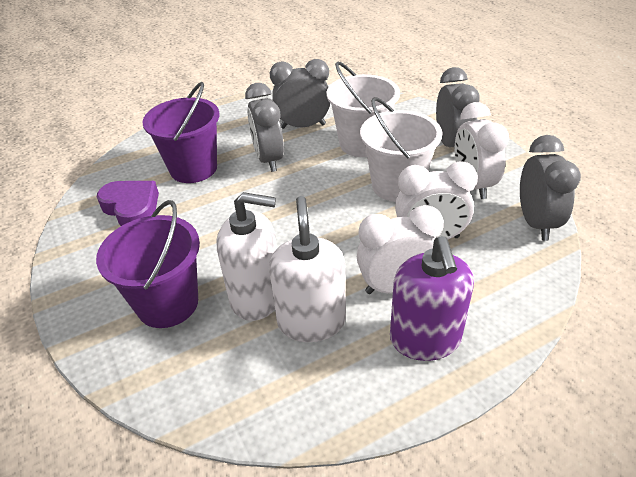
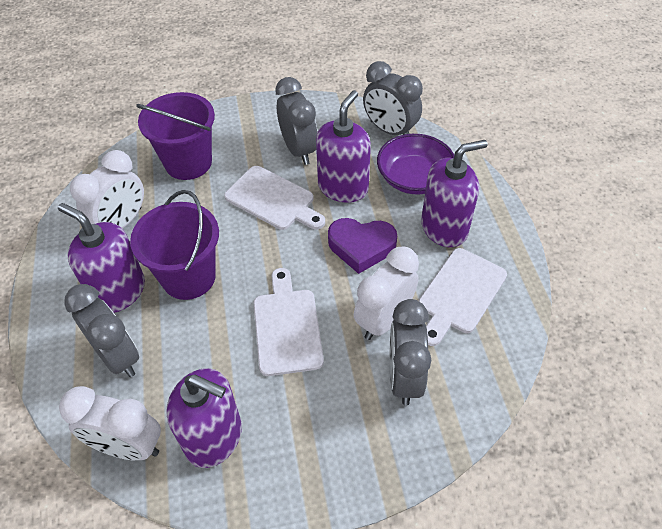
purple bowl: none = 0 -> [377,134,454,195] = 1
purple soap dispenser: [390,236,474,361] = 1 -> [58,203,145,313] [166,368,242,468] [316,90,371,203] [421,140,488,247] = 4
white bucket: [326,61,400,157] [360,97,443,202] = 2 -> none = 0
white cutting board: none = 0 -> [224,166,325,230] [254,268,324,376] [419,248,507,346] = 3
white soap dispenser: [216,192,277,321] [269,196,346,342] = 2 -> none = 0

